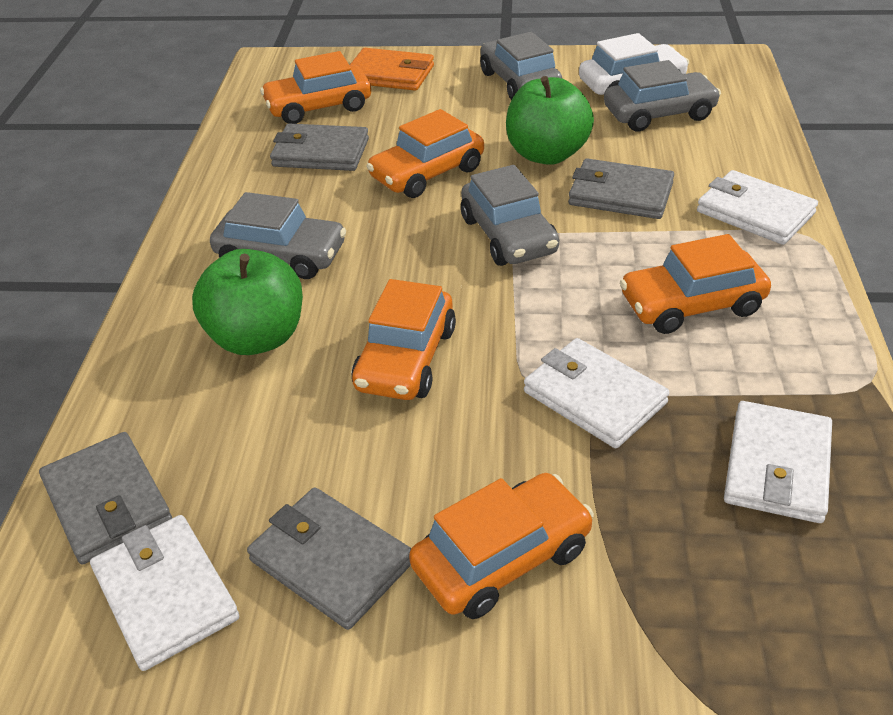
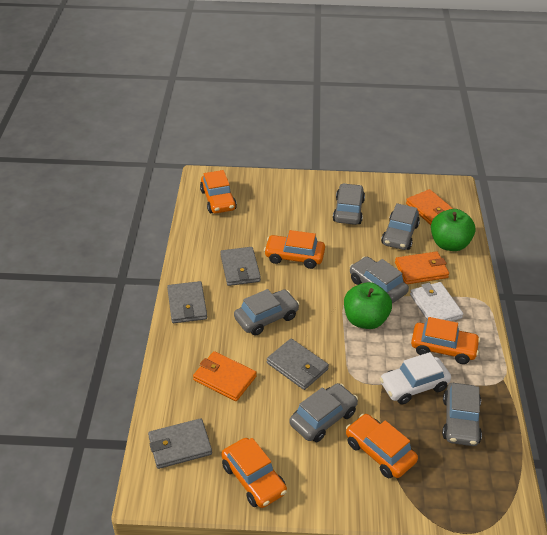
grey car: [210,192,346,279] [461,165,559,266] [480,32,562,100] [604,60,721,131] = 4 -> [234,289,299,335] [289,383,358,443] [333,183,365,225] [350,257,409,303] [381,203,420,250] [442,383,482,446] = 6
orange wallet: [350,48,434,91] = 1 -> [193,351,257,401] [395,251,449,284] [406,189,453,225] = 3
white wallet: [90,515,239,671] [524,338,670,448] [697,170,818,245] [724,401,832,523] = 4 -> [410,282,463,321] = 1

